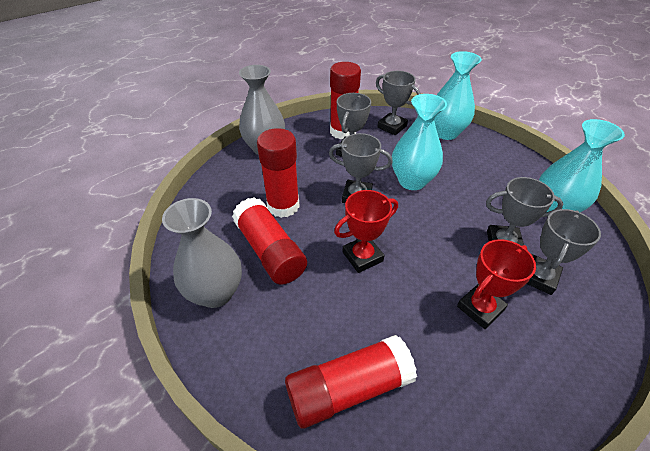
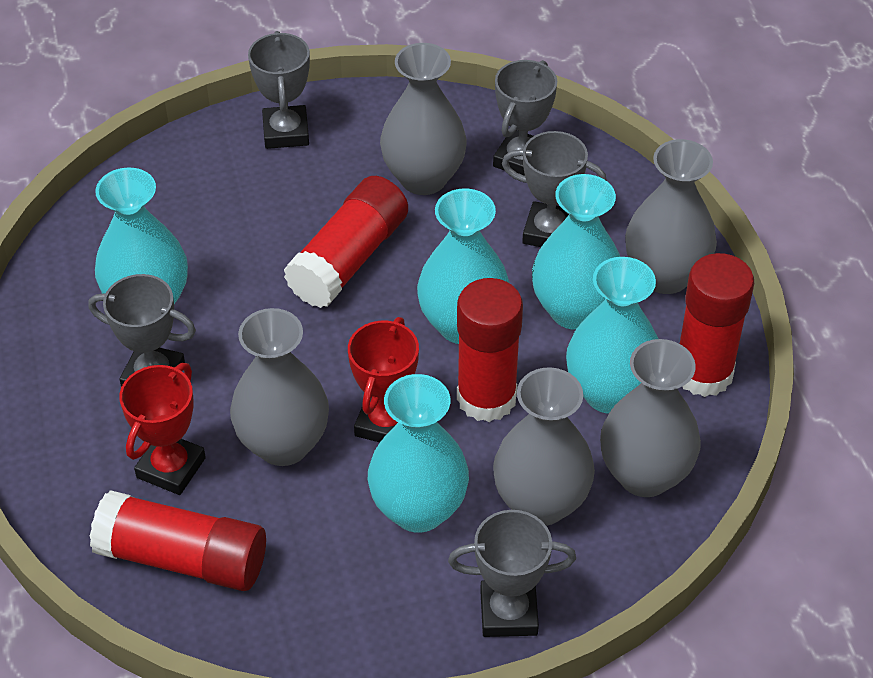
grey vase: [162,198,242,308] [239,65,285,155] = 2 -> [230,308,329,466] [380,43,467,195] [493,367,595,526] [600,339,701,497] [625,139,717,294] = 5
turquoise vase: [392,94,447,190] [434,51,482,140] [539,119,625,212] = 3 -> [95,168,188,304] [368,374,469,533] [417,188,509,344] [532,174,620,330] [566,257,659,414] = 5

